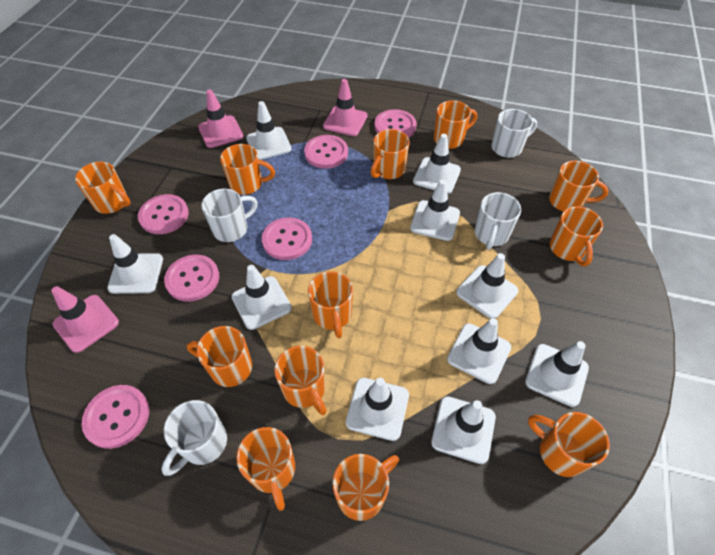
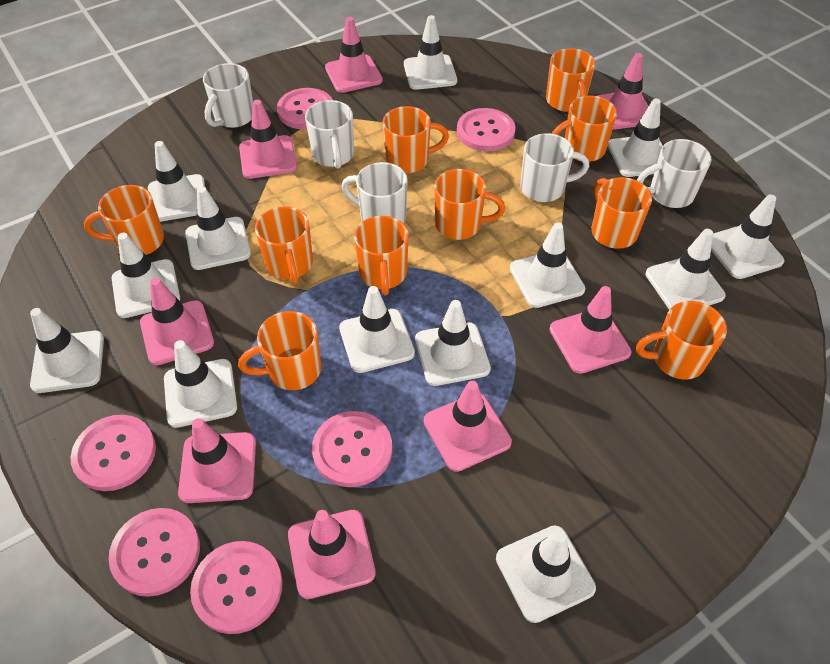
orange mug: [75,162,131,214] [187,326,252,387] [220,144,275,195] [236,427,295,511] [274,346,327,415] [308,271,353,338] [332,454,399,521] [371,129,410,179] [434,100,477,149] [528,412,610,477] [549,161,608,212] [550,206,603,267] = 12 -> [84,185,164,255] [238,311,321,390] [255,206,313,284] [354,216,409,295] [383,106,449,173] [434,169,505,240] [546,48,595,112] [552,96,617,162] [591,177,652,249] [636,301,727,379] = 10
pink traffic cone: [51,286,119,353] [198,89,243,148] [323,79,368,136] = 3 -> [140,278,214,365] [178,418,256,503] [239,100,297,179] [288,510,376,599] [325,17,383,93] [424,381,512,472] [549,286,631,374] [597,53,649,130] = 8
white mug: [162,400,227,476] [201,189,258,242] [475,192,521,250] [491,109,537,158] = 4 -> [203,63,253,128] [305,100,354,169] [342,162,408,224] [520,133,589,202] [637,139,712,208] = 5
white traffic cone: [107,234,163,294] [231,265,292,330] [246,101,292,160] [346,378,409,441] [410,179,460,241] [413,134,461,194] [431,396,496,464] [447,318,511,384] [456,253,518,319] [525,341,589,407] = 10 -> [30,308,104,393] [112,233,180,318] [148,141,205,222] [164,340,237,428] [185,186,251,270] [339,286,415,373] [404,15,457,90] [415,300,491,386] [496,525,596,623] [510,223,585,308] [608,99,663,177] [646,229,726,310] [711,194,784,279] = 13

